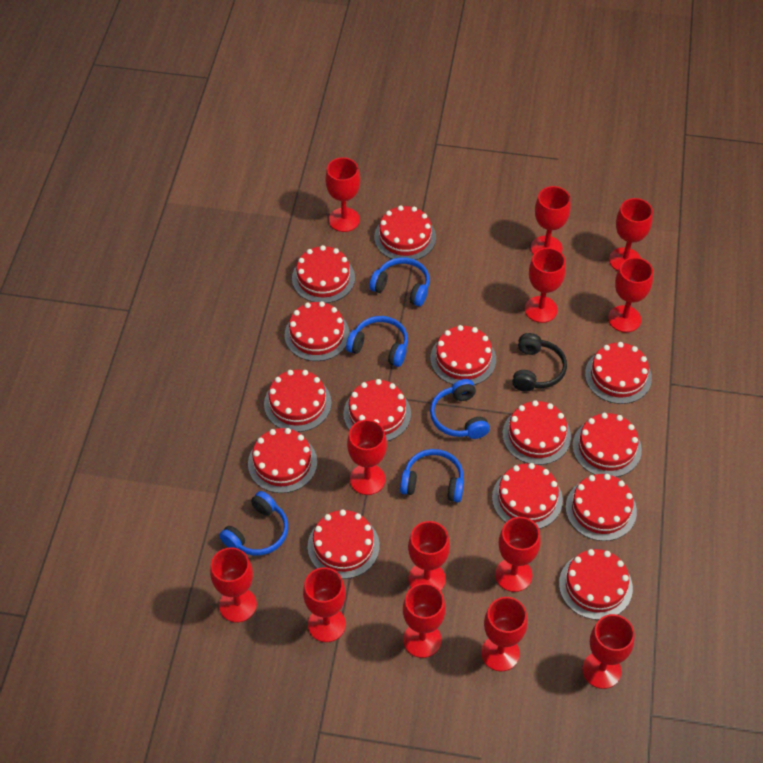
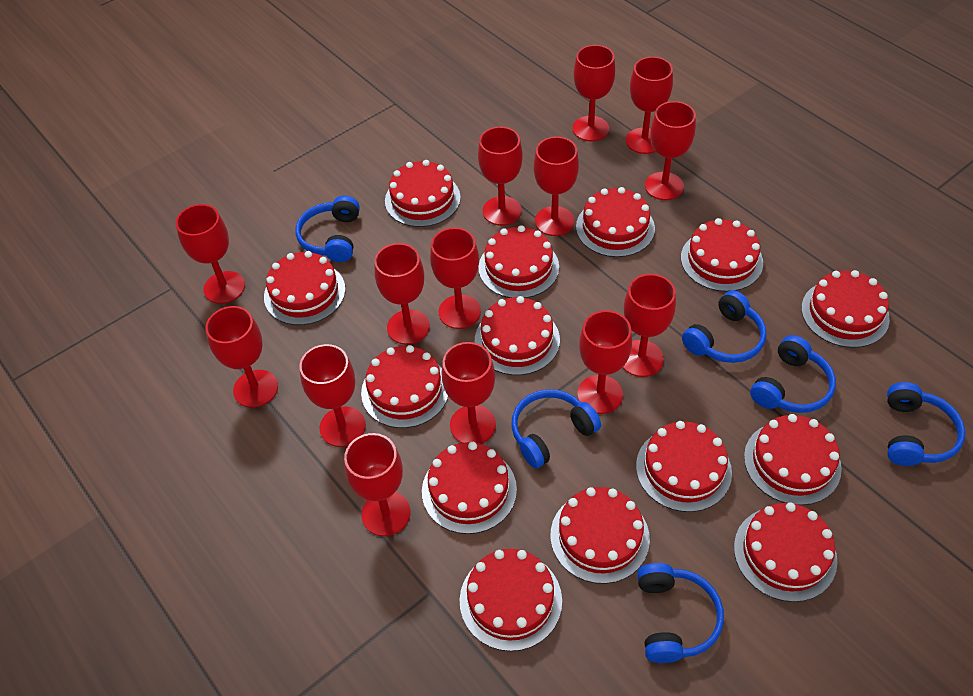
black headphones: [512,333,567,392] = 1 -> none = 0
blue headphones: [219,491,288,556] [346,316,408,367] [369,257,430,307] [400,449,464,502] [430,379,490,439] = 5 -> [295,195,360,262] [511,389,601,468] [637,563,724,663] [682,290,766,363] [750,335,836,413] [887,382,966,466] = 6
red goblet: [210,547,257,623] [303,567,346,642] [326,157,360,232] [347,420,387,495] [403,583,446,658] [408,521,450,591] [481,597,528,671] [495,517,541,592] [525,248,566,323] [531,186,571,255] [582,614,635,689] [608,257,653,333] [609,198,653,271] = 13 -> [176,204,245,304] [205,306,278,408] [299,344,366,447] [344,433,410,536] [374,243,430,345] [430,227,481,329] [441,342,496,444] [478,127,523,225] [534,137,579,236] [572,45,615,141] [577,310,632,414] [622,274,676,377] [626,57,673,154] [645,101,696,200] = 14

